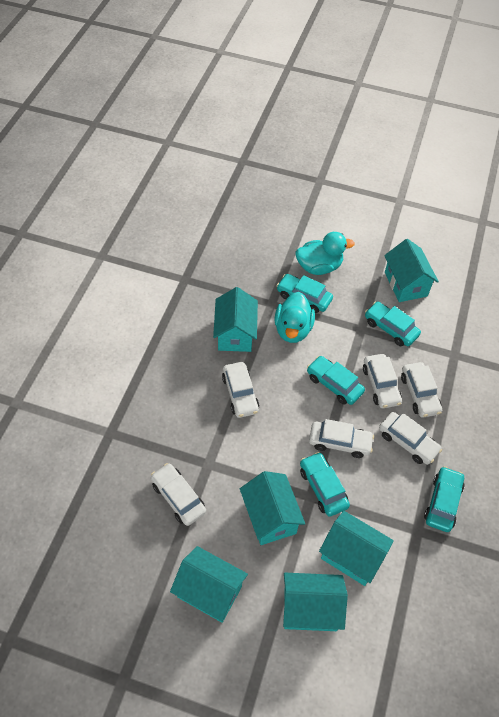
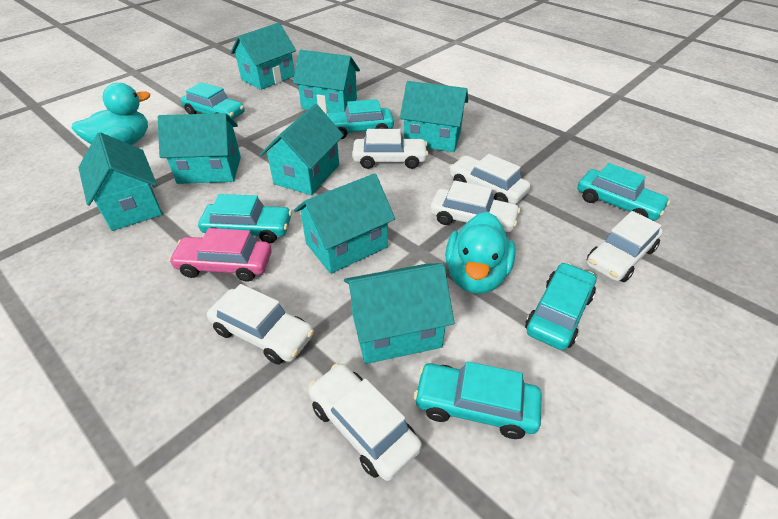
pink car: none = 0 -> [169,228,272,282] = 1
turquoise car: [276,274,333,313] [300,452,350,517] [307,356,365,405] [365,302,421,346] [424,466,465,532] = 5 -> [181,82,245,120] [198,194,292,244] [326,99,394,139] [414,361,542,439] [525,262,596,350] [578,163,670,221] = 6
turquoise house: [170,546,248,623] [213,287,258,352] [240,471,305,545] [283,573,348,631] [319,511,394,586] [384,239,439,302] = 6 -> [78,132,162,231] [158,113,241,184] [230,23,296,90] [260,104,344,195] [293,50,360,113] [294,173,395,274] [344,263,454,364] [400,81,468,152] = 8

